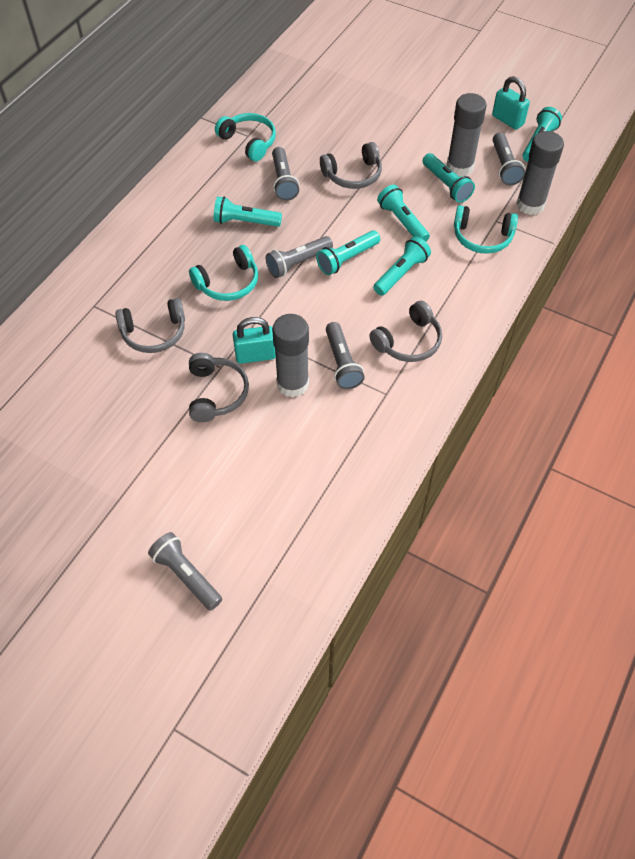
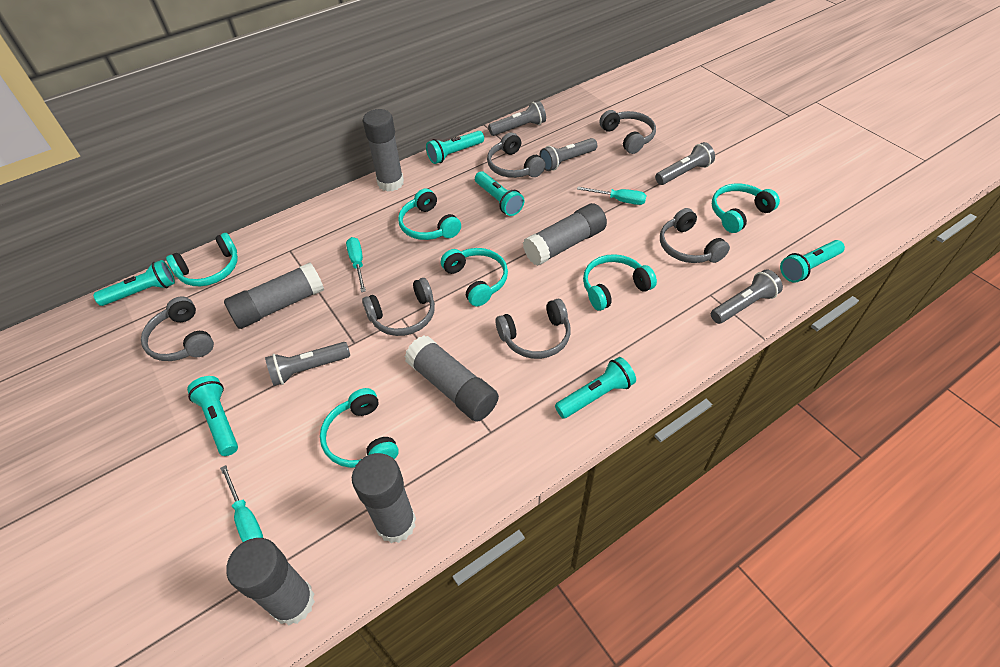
grey glue stick: [272,314,309,398] [447,93,487,177] [516,131,564,215] = 3 -> [224,262,324,329] [226,538,315,625] [352,453,416,543] [363,109,404,192] [405,336,499,422] [523,203,607,266] = 6
grey headphones: [115,298,185,353] [189,353,249,422] [320,142,382,189] [369,301,442,362] = 4 -> [141,297,214,361] [362,278,435,336] [487,133,546,178] [496,299,571,359] [599,110,656,154] [660,208,730,263] = 6
turquoise headphones: [189,245,258,301] [215,113,276,161] [454,205,518,254] = 3 -> [166,233,238,286] [320,388,399,468] [398,189,461,240] [441,248,508,307] [583,254,657,311] [712,184,780,233] = 6
turquoise padlock: [233,317,276,364] [492,76,530,130] = 2 -> none = 0
turquoise screwdriver: none = 0 -> [220,465,263,542] [346,237,366,292] [577,187,647,205] = 3

